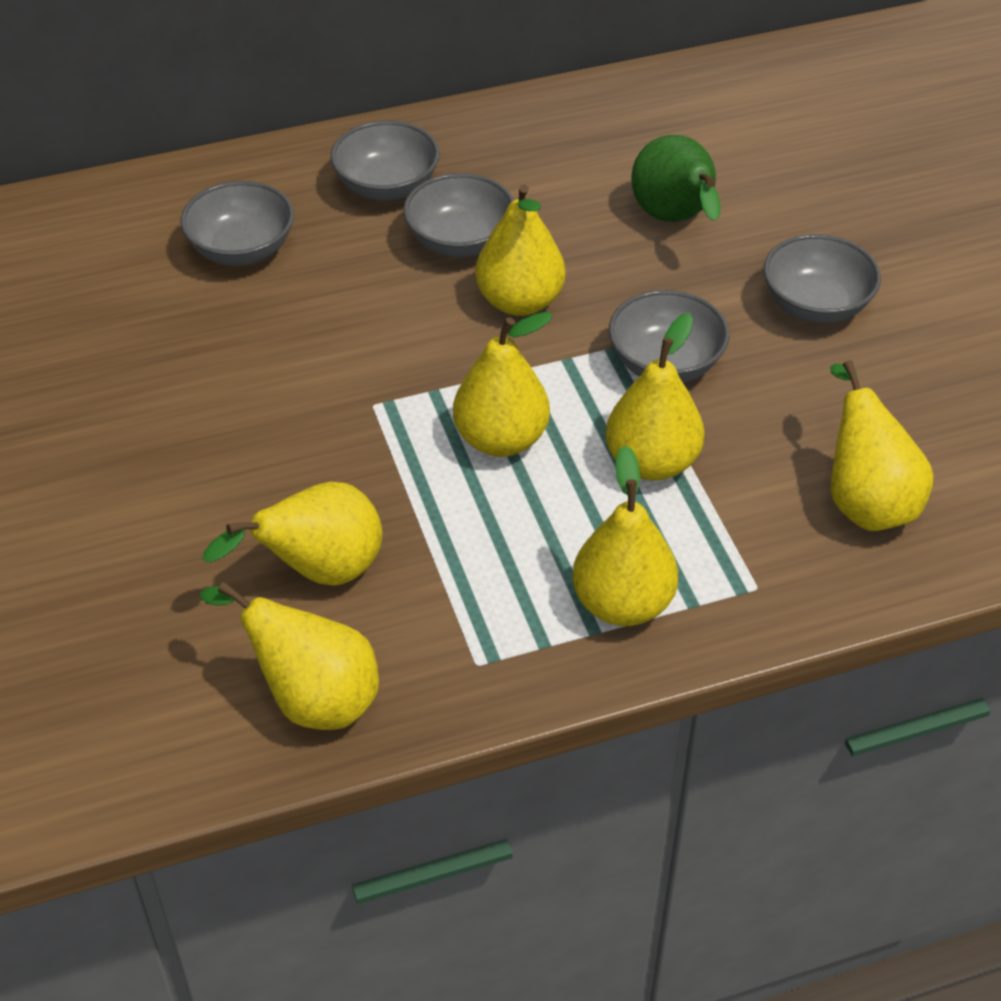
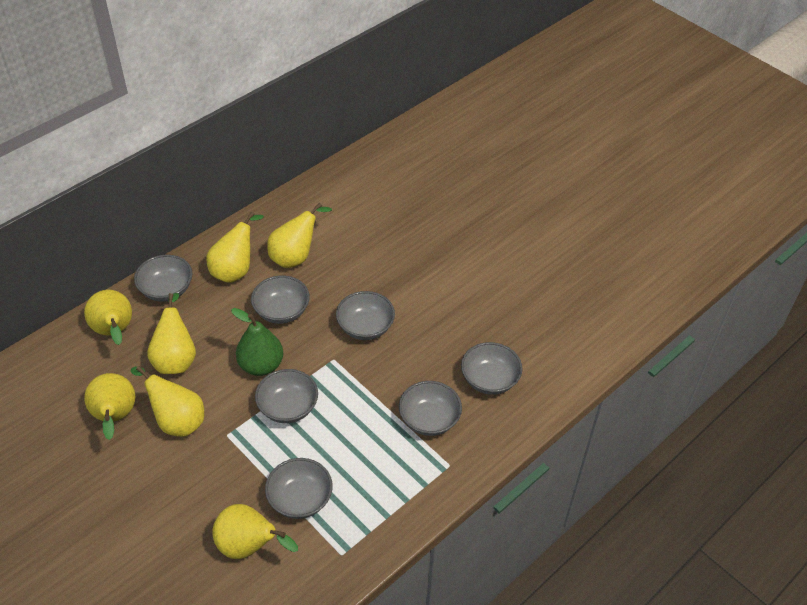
grey bowl: [180,181,294,266] [330,121,440,201] [404,173,514,257] [609,290,729,382] [763,234,881,323] = 5 -> [134,255,193,302] [251,276,310,324] [255,369,318,423] [265,458,333,519] [336,291,395,340] [399,381,462,436] [461,342,522,395] = 7

